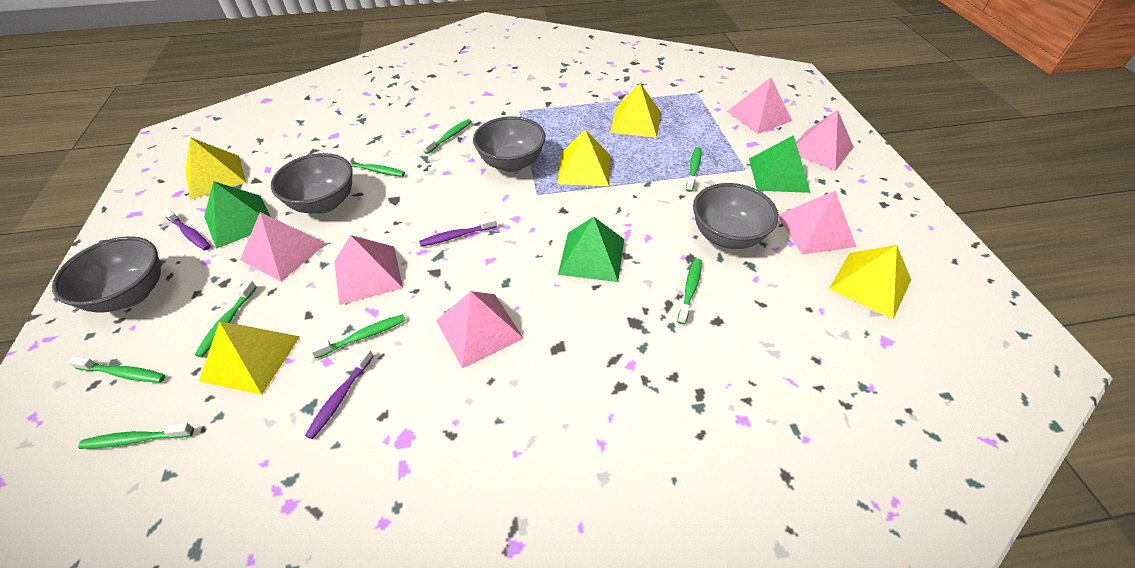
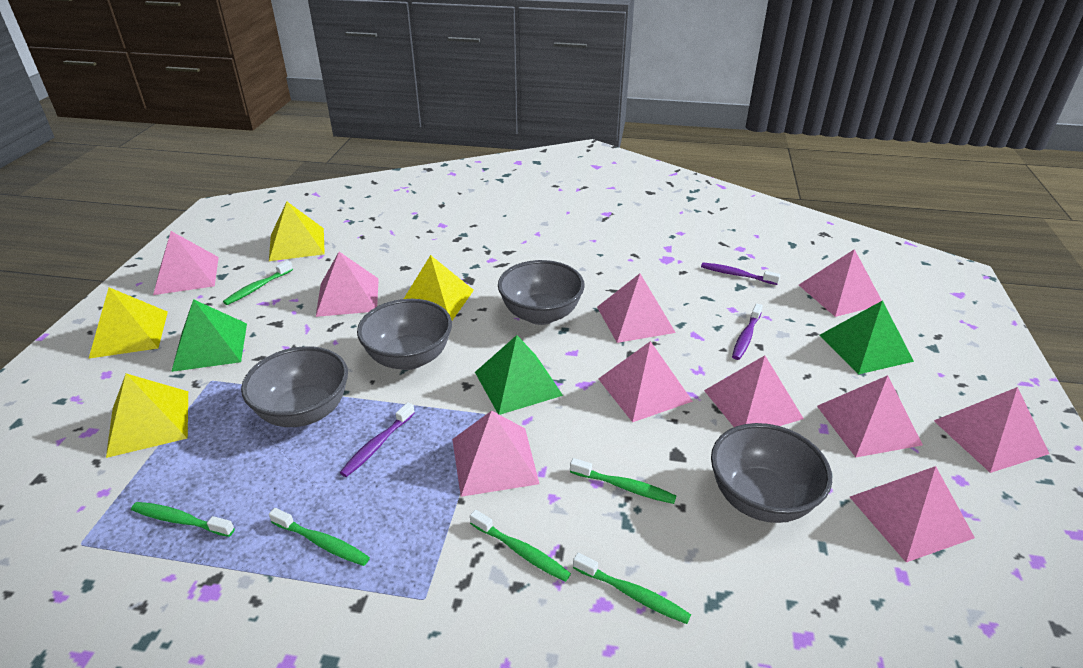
green toothbrush: [68,356,165,383] [78,423,194,449] [195,280,257,357] [310,314,406,358] [341,155,405,177] [422,119,472,154] [677,258,702,324] [686,147,701,192] = 8 -> [131,502,235,537] [223,260,293,305] [269,508,370,566] [470,510,571,582] [570,458,676,504] [573,553,691,624] = 6
pink pyramid: [240,212,327,281] [334,235,403,305] [436,291,524,368] [727,78,792,134] [779,191,856,254] [796,110,854,171] = 6 -> [153,231,219,295] [316,252,379,317] [452,411,539,497] [597,273,676,343] [598,341,693,422] [704,355,804,427] [799,249,882,317] [817,375,923,457] [850,466,975,562] [934,387,1050,473] = 10
yellow pyramid: [186,137,246,200] [199,321,300,395] [557,129,610,186] [610,83,661,138] [829,245,911,319] = 5 -> [89,287,168,359] [106,374,188,458] [269,202,325,261] [404,255,474,320] = 4

